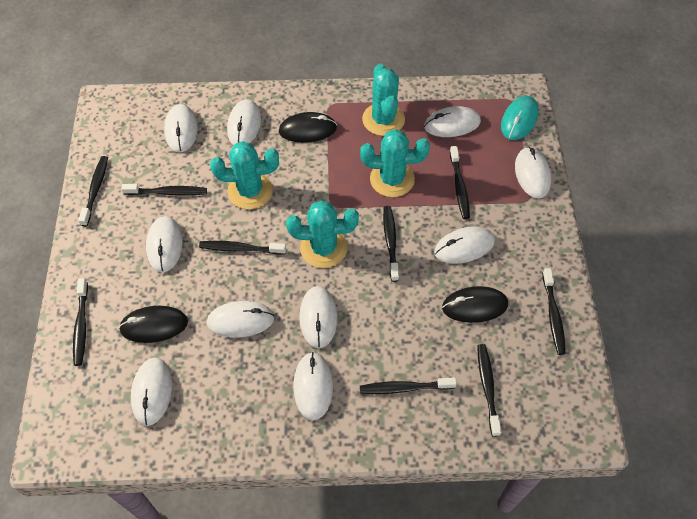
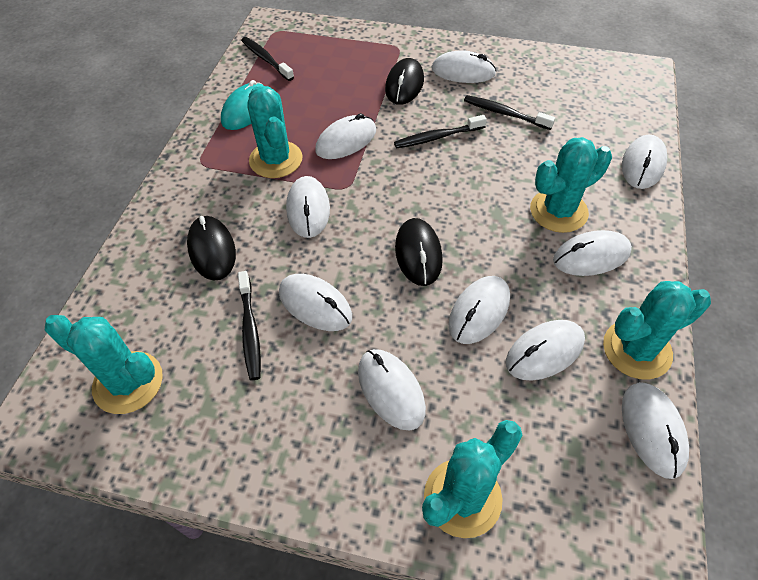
black toothbrush: [73,278,88,366] [78,156,108,227] [121,184,207,196] [199,241,286,255] [360,377,457,394] [383,206,399,282] [450,146,470,219] [477,344,501,437] [542,268,566,355] = 9 -> [238,271,261,380] [241,37,294,81] [394,115,487,148] [464,95,555,130] = 4
turquoise cactus: [210,141,279,209] [286,200,359,268] [360,129,430,197] [362,63,405,136] = 4 -> [45,315,163,414] [247,86,302,178] [422,420,522,538] [530,137,612,233] [603,281,711,379] = 5

